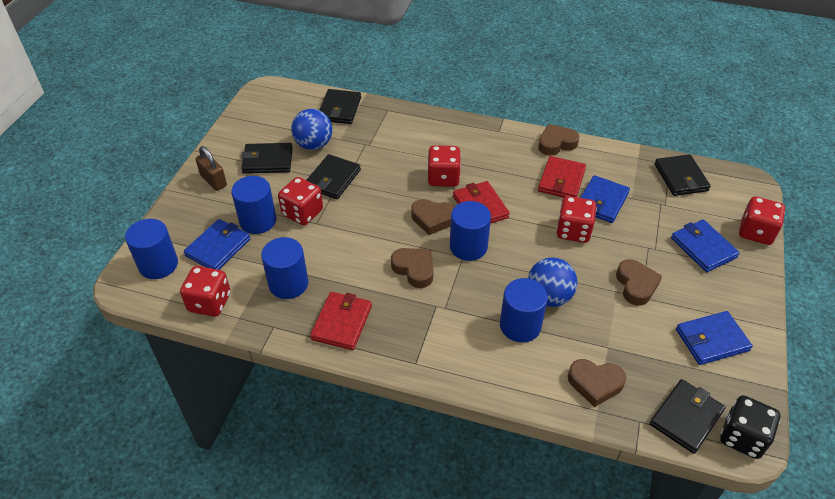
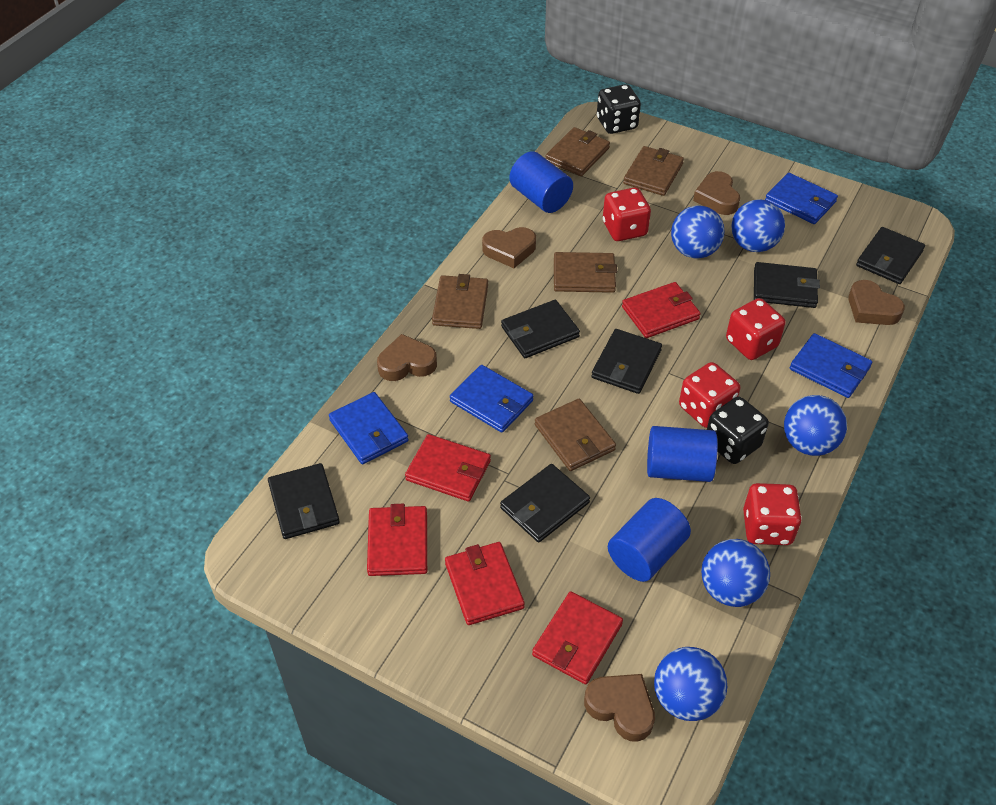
black dice: [720,395,780,459] = 1 -> [597,84,641,134] [707,397,769,464] = 2
black wallet: [241,143,293,174] [307,154,361,199] [319,89,361,124] [650,379,726,454] [655,154,711,196] = 5 -> [268,463,340,539] [500,464,590,543] [501,300,580,358] [591,329,662,394] [754,262,820,308] [856,227,925,284] = 6
blue ball: [291,109,332,150] [528,257,578,307] = 2 -> [654,647,727,721] [671,205,724,259] [701,539,770,607] [732,199,785,252] [784,395,847,456] = 5
blue cylinder: [125,219,178,279] [231,176,276,234] [261,237,308,299] [450,201,491,261] [500,278,548,342] = 5 -> [509,151,573,213] [608,498,691,582] [647,426,718,482] = 3
brown padlock: [195,146,227,191] = 1 -> none = 0
brown wallet: none = 0 -> [432,274,488,329] [535,399,616,471] [545,127,610,176] [554,252,617,293] [623,146,684,196] = 5
red dice: [180,266,231,317] [278,177,323,225] [427,145,461,187] [556,196,597,243] [739,196,785,245] = 5 -> [603,188,651,241] [679,362,740,428] [726,298,786,360] [743,483,802,545] = 4
red wallet: [310,292,372,350] [453,181,510,224] [538,156,586,198] = 3 -> [367,504,427,576] [405,434,491,502] [445,542,525,625] [532,591,623,685] [622,282,701,338] = 5

